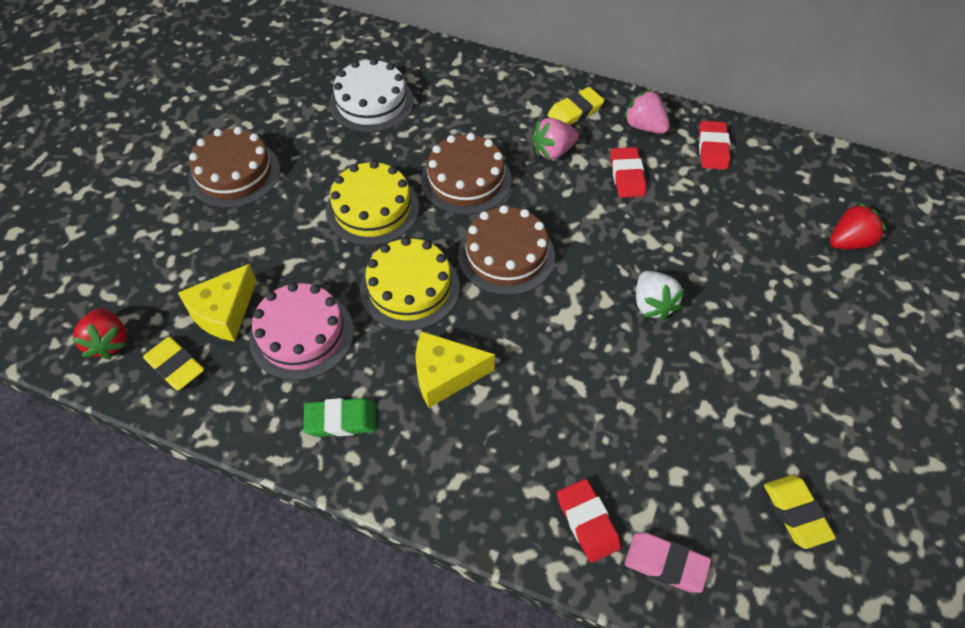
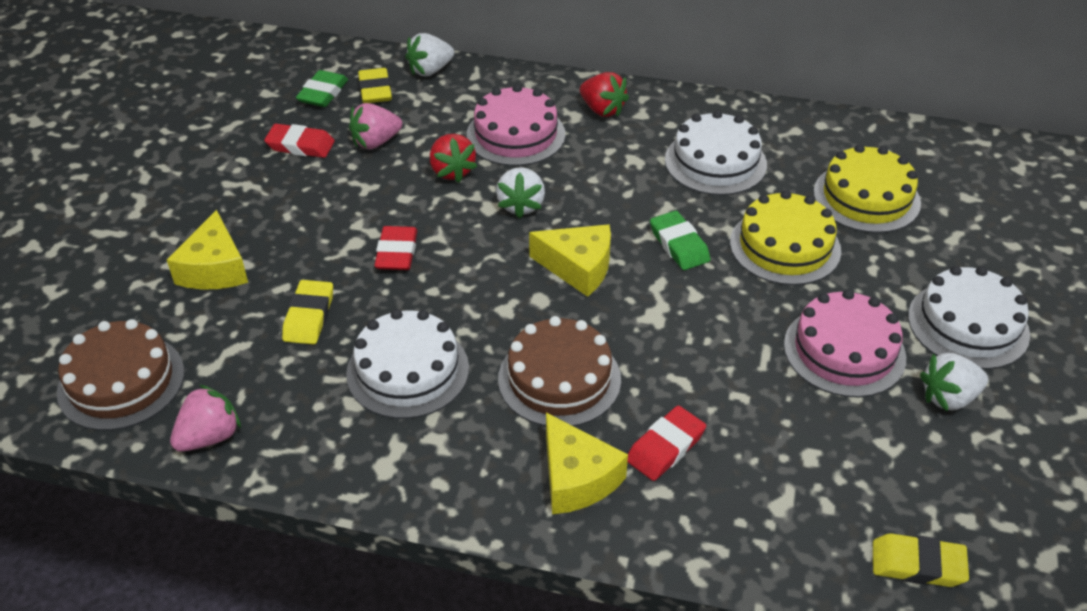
brown cake: [188,127,280,208] [421,133,512,215] [458,205,555,295] = 3 -> [57,319,184,431] [498,316,621,426] = 2
green eraser: [303,398,376,437] = 1 -> [296,70,348,107] [650,211,711,270] = 2
pink cake: [249,282,354,381] = 1 -> [467,84,565,166] [784,289,906,397] = 2
pink eraser: [625,533,711,593] = 1 -> none = 0
white cake: [329,58,414,133] = 1 -> [346,309,469,419] [665,110,767,195] [908,266,1030,369] = 3
white strawberry: [636,271,684,321] = 1 -> [405,33,454,76] [496,167,545,219] [920,353,988,412] = 3
yellow cheese: [178,264,257,342] [416,331,495,408] = 2 -> [167,210,248,290] [529,224,611,297] [546,413,628,514] = 3

